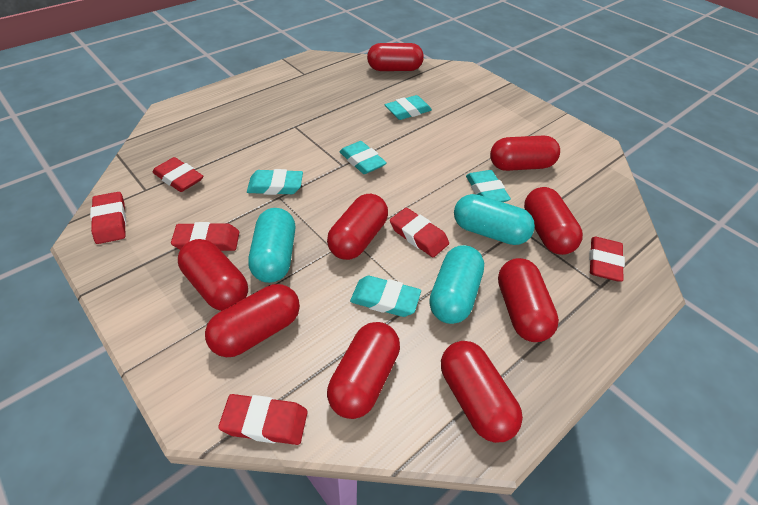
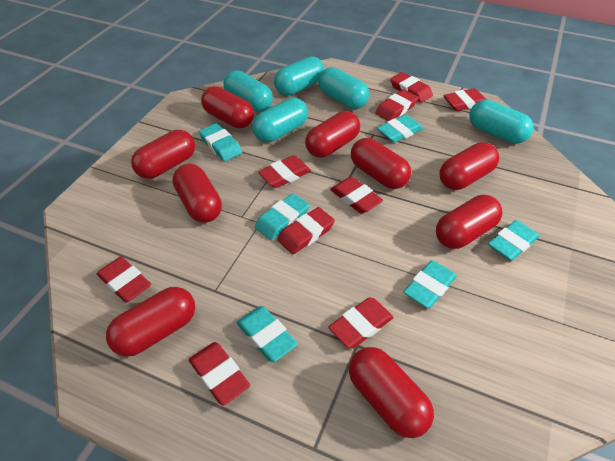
red eraser: [90,192,126,244] [152,157,203,192] [171,222,239,251] [218,394,308,445] [390,208,449,257] [589,237,625,282] = 6 -> [97,257,151,303] [189,342,250,406] [258,156,311,188] [277,207,335,254] [328,297,394,348] [330,177,383,214] [375,89,419,121] [390,72,433,103] [443,88,487,111] = 9
turquoise capsule: [248,208,295,283] [429,245,484,324] [454,194,535,245] = 3 -> [223,70,273,112] [252,98,308,142] [274,56,325,95] [318,67,369,109] [469,100,534,144] = 5
turquoise eraser: [247,169,303,195] [339,141,387,174] [350,276,421,317] [385,95,432,120] [466,170,511,202] = 5 -> [199,123,242,161] [236,306,298,362] [255,193,310,240] [377,115,423,143] [404,260,457,308] [488,220,539,261] = 6

